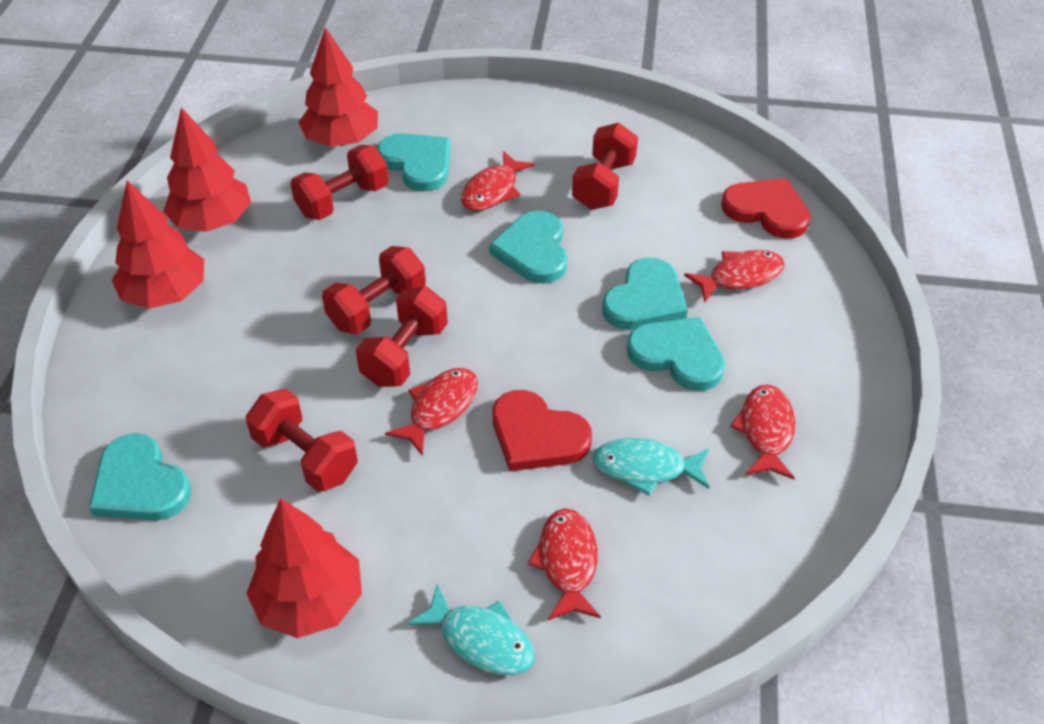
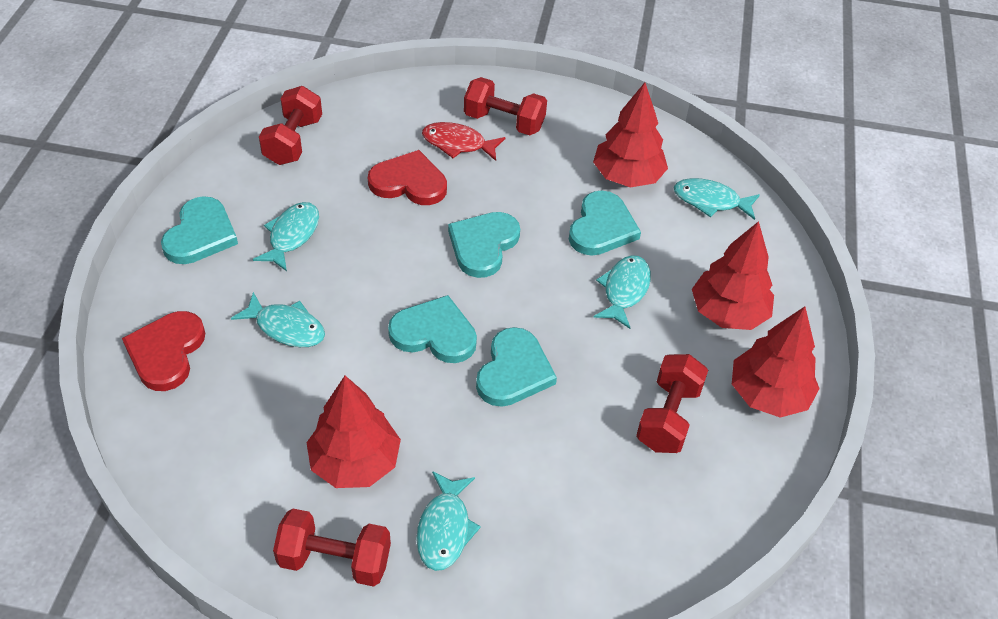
red dumbbell: [246,389,358,492] [290,145,389,220] [322,246,426,334] [356,287,448,387] [572,122,638,210] = 5 -> [259,86,322,165] [273,509,391,587] [464,77,547,135] [636,354,708,453] = 4
red fish: [385,368,478,456] [461,151,535,211] [528,508,601,620] [684,250,785,303] [730,385,795,479] = 5 -> [422,122,506,161] = 1
turquoise fish: [407,584,535,675] [593,438,710,496] = 2 -> [231,292,325,347] [253,202,319,271] [416,471,481,571] [593,255,651,329] [674,178,760,220] = 5

